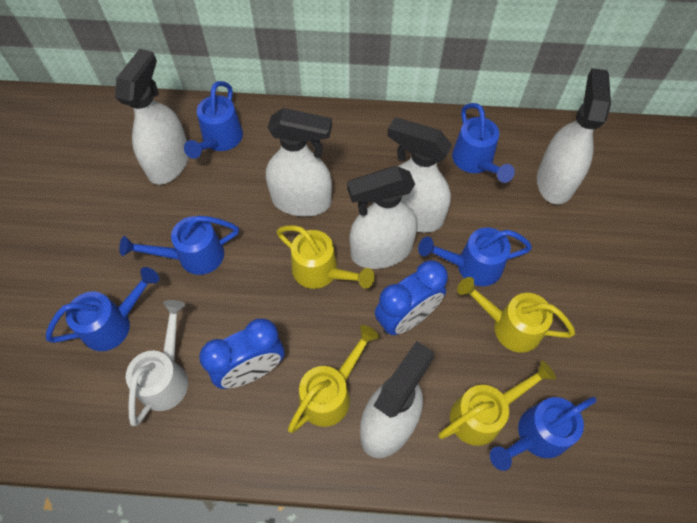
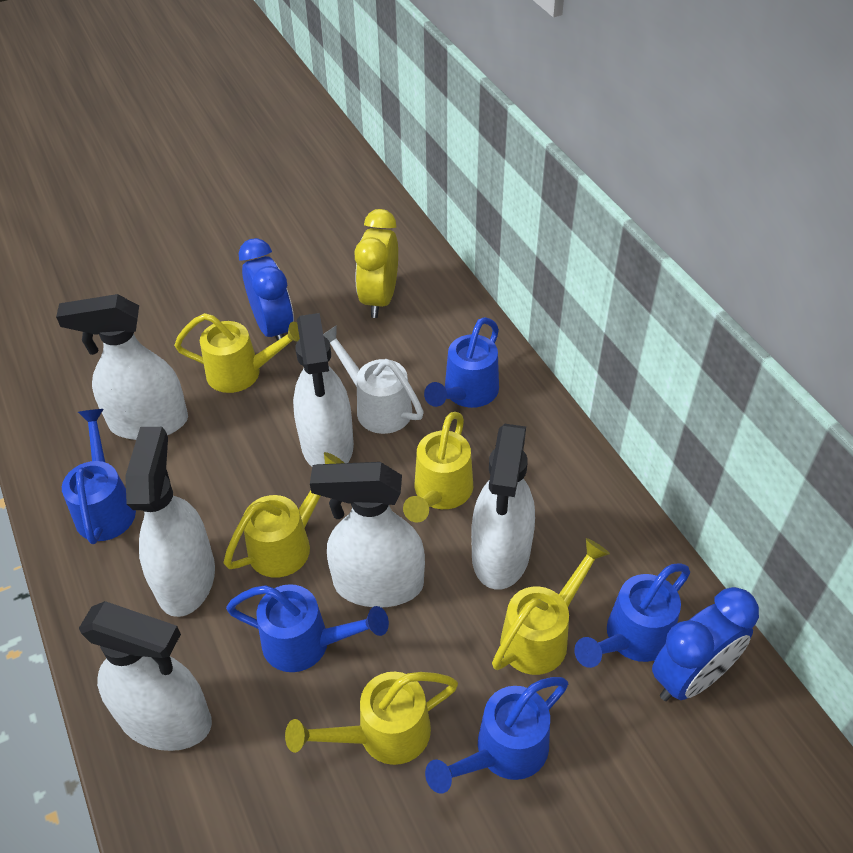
blue watering can: [46,267,159,351] [119,216,239,275] [184,81,243,159] [418,228,532,286] [452,103,515,183] [490,397,597,471] = 6 -> [62,409,136,544] [226,584,389,672] [424,317,499,408] [425,677,568,794] [574,563,690,668] = 5
yellow clock: none = 0 -> [355,209,398,318] = 1
yellow watering can: [276,225,375,289] [288,325,379,433] [438,360,556,446] [457,277,575,353] = 4 -> [174,313,300,393] [224,452,344,578] [285,672,458,765] [403,412,473,523] [492,538,610,675] = 5

